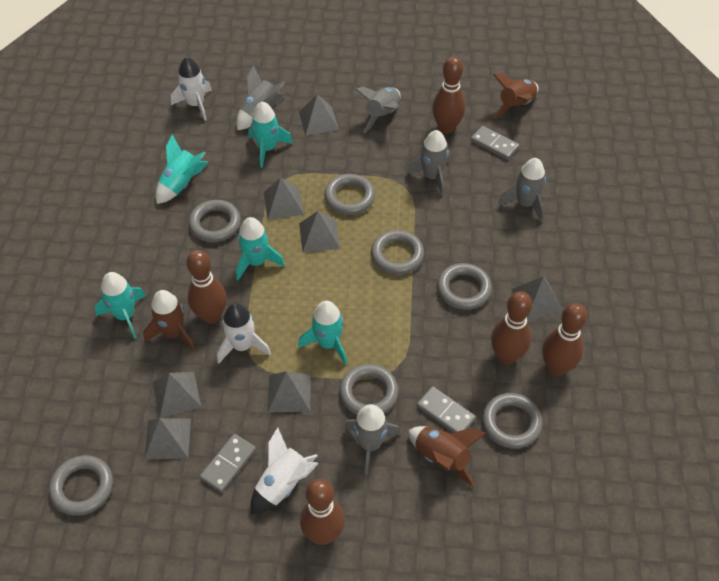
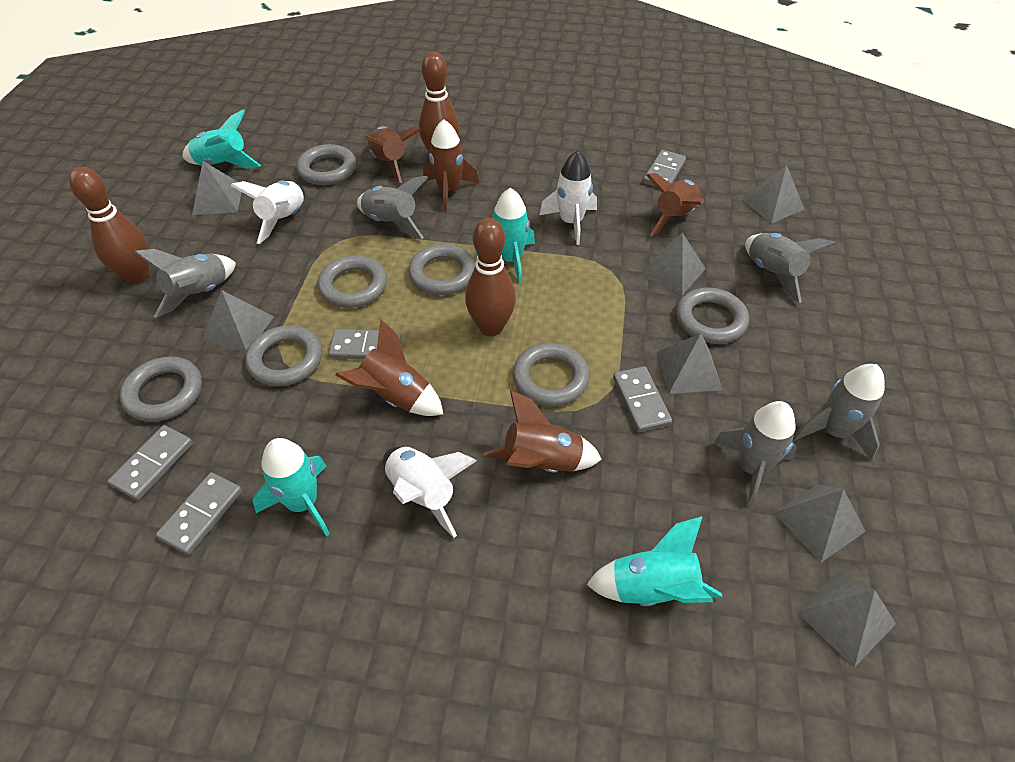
brown bowling pin: [186,250,227,324] [300,479,345,545] [432,56,465,134] [491,291,532,364] [542,303,587,376] = 5 -> [69,167,149,284] [419,51,459,154] [465,218,516,336] = 3
brown rocket: [143,290,195,351] [408,426,487,487] [493,73,539,119] = 3 -> [335,319,443,416] [363,126,422,183] [423,119,479,212] [483,390,602,473] [646,173,704,237] = 5
grey domino: [200,434,256,493] [417,386,476,433] [471,126,519,160] = 3 -> [108,425,193,500] [156,472,242,555] [328,329,401,360] [613,366,672,432] [643,150,686,187] = 5
turquoise rocket: [95,272,146,339] [156,134,208,204] [236,217,285,280] [249,102,293,168] [298,301,347,365] = 5 -> [183,109,261,169] [253,438,330,537] [476,188,535,284] [586,516,722,606] = 4

